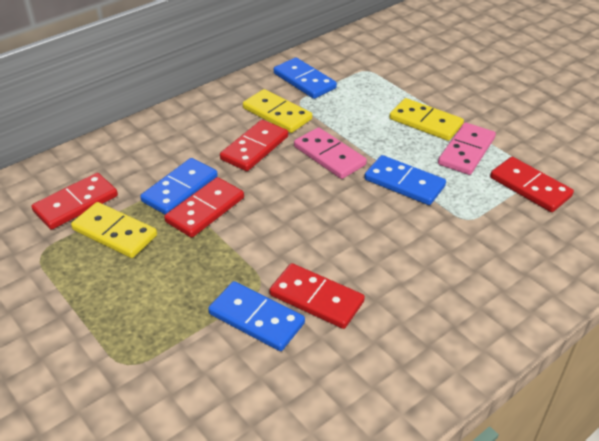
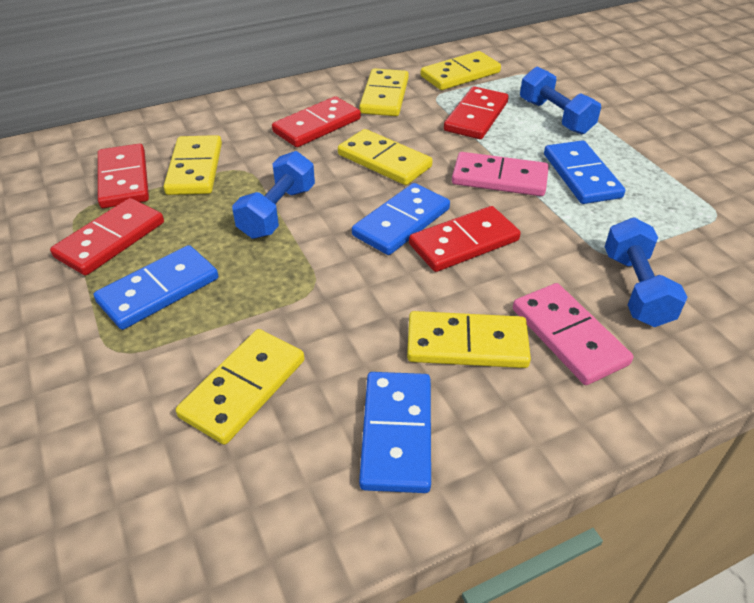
blue dumbbell: none = 0 -> [232,151,315,239] [520,67,601,134] [605,217,688,327] = 3
yellow domino: [71,202,157,258] [243,89,312,133] [389,98,464,141] = 3 -> [164,135,222,195] [176,329,304,445] [338,129,432,185] [359,68,409,116] [407,311,531,368] [421,51,501,90] = 6

